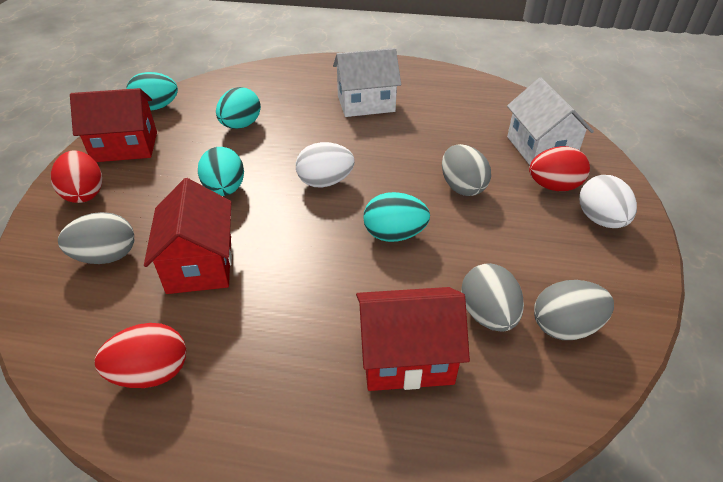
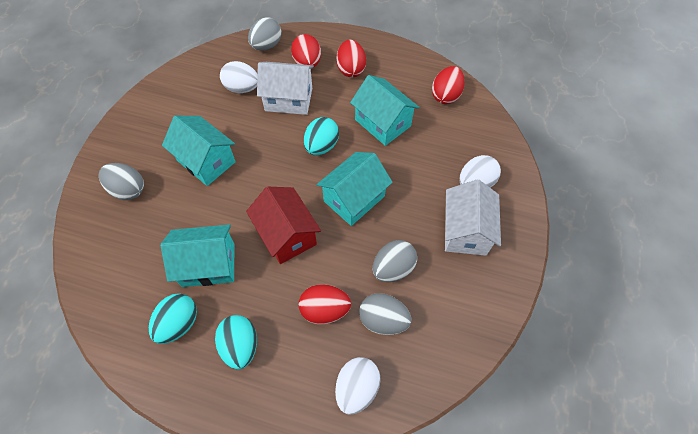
red egg: [51,150,102,203] [95,323,186,388] [529,146,590,191] = 3 -> [291,34,321,69] [299,284,351,324] [336,40,366,77] [432,66,465,104] = 4
red house: [70,88,157,162] [144,178,232,294] [356,287,470,391] = 3 -> [246,187,321,264] = 1
turquoise egg: [126,72,178,111] [198,147,244,196] [216,87,261,129] [363,192,430,242] = 4 -> [149,293,197,344] [215,315,257,370] [304,117,339,155] = 3
turquoise house: none = 0 -> [160,224,234,287] [162,116,236,186] [317,152,393,226] [350,75,419,146] = 4
white egg: [296,142,355,188] [580,175,637,228] = 2 -> [220,61,257,93] [335,357,381,415] [459,155,501,188] = 3

